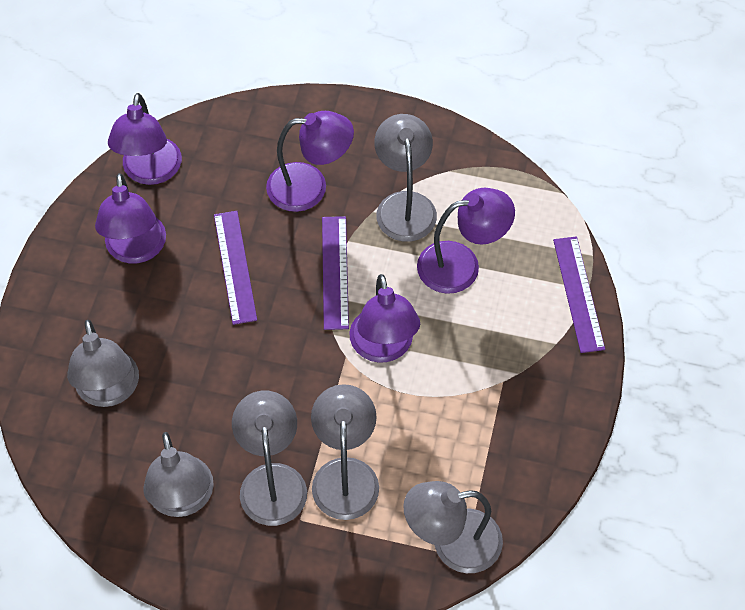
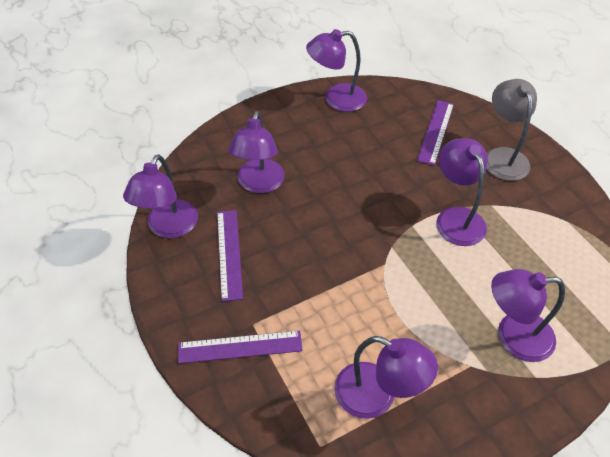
grey lamp: [67,320,139,407] [143,432,214,517] [232,391,307,526] [311,384,379,520] [374,114,437,242] [403,481,503,573] = 6 -> [486,79,537,181] = 1
purple lamp: [95,173,166,263] [108,93,182,185] [266,111,354,212] [349,274,420,363] [417,188,515,294] = 5 -> [123,154,198,238] [228,111,285,193] [306,29,367,112] [334,336,438,419] [436,138,487,246] [491,269,565,362] = 6

